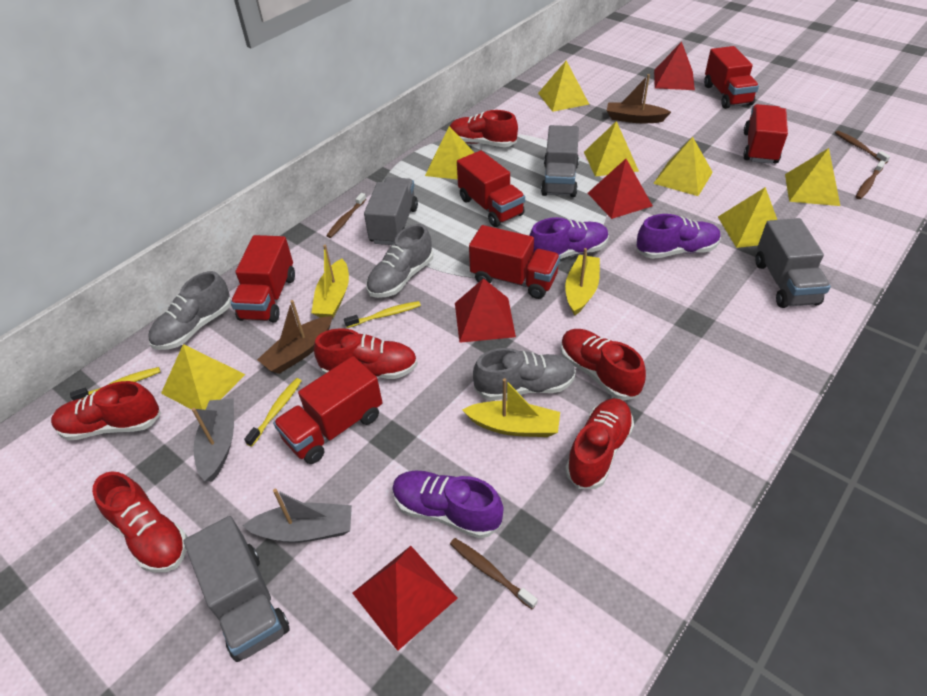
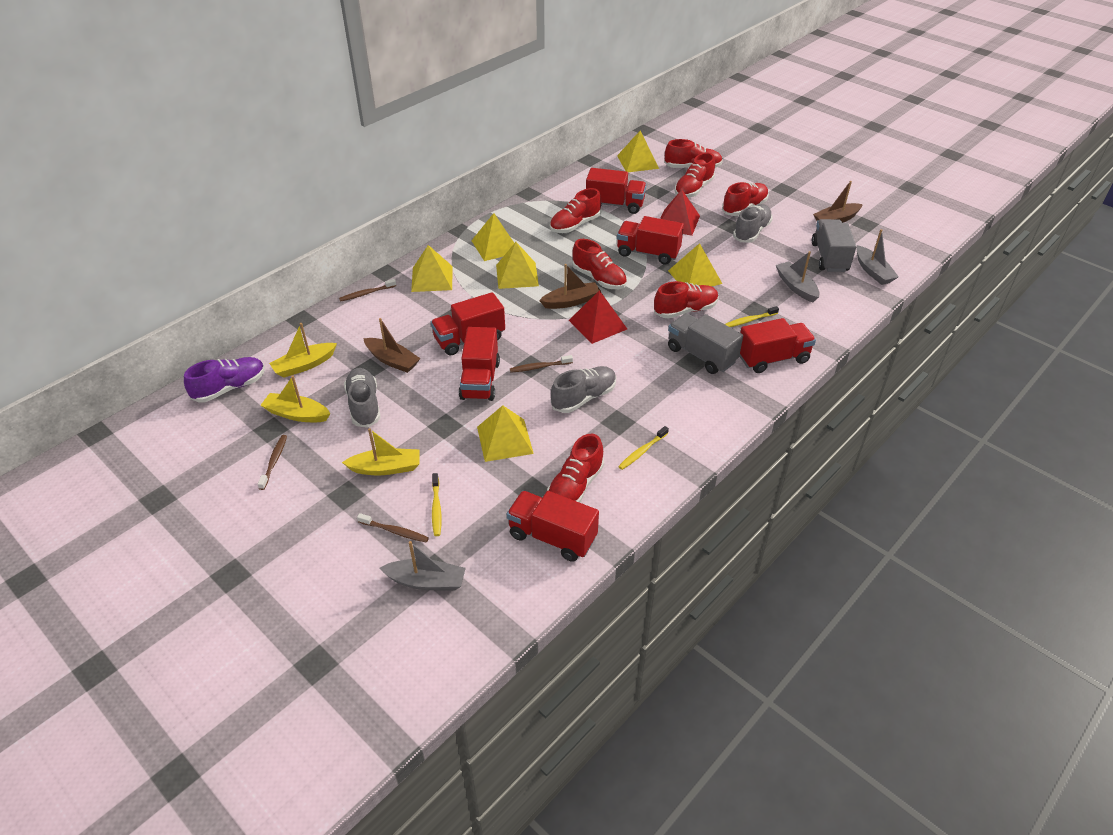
brown boat: [257,300,332,374] [607,74,671,123] = 2 -> [363,318,421,373] [539,264,601,309] [813,181,863,223] = 3
grey boat: [192,398,234,482] [243,489,352,542] = 2 -> [380,541,466,591] [776,251,819,303] [856,229,899,285] = 3
grey truck: [184,516,289,662] [364,177,418,245] [541,125,579,197] [755,218,831,308] = 4 -> [668,313,743,374] [812,219,856,272] = 2
purple shoe: [392,471,504,539] [529,217,609,259] [636,214,721,259] = 3 -> [184,357,265,403] = 1
red pyramid: [352,546,458,651] [455,278,516,343] [588,159,653,219] [654,41,695,90] = 4 -> [569,290,627,344] [660,190,700,236] = 2
red shoe: [51,381,161,441] [92,471,188,573] [314,328,418,379] [450,110,518,147] [561,329,646,400] [565,398,634,489] = 6 -> [547,434,604,503] [550,188,601,233] [572,239,627,289] [654,281,719,318] [664,139,723,168] [675,153,715,197] [722,182,769,216] = 7
yellow pyramid: [161,344,246,410] [425,126,475,180] [538,61,589,112] [584,121,639,176] [653,137,713,196] [718,187,777,248] [785,148,840,206] = 7 -> [411,245,453,292] [471,213,514,261] [477,405,534,462] [496,242,539,289] [617,130,659,172] [668,243,722,287] = 6

